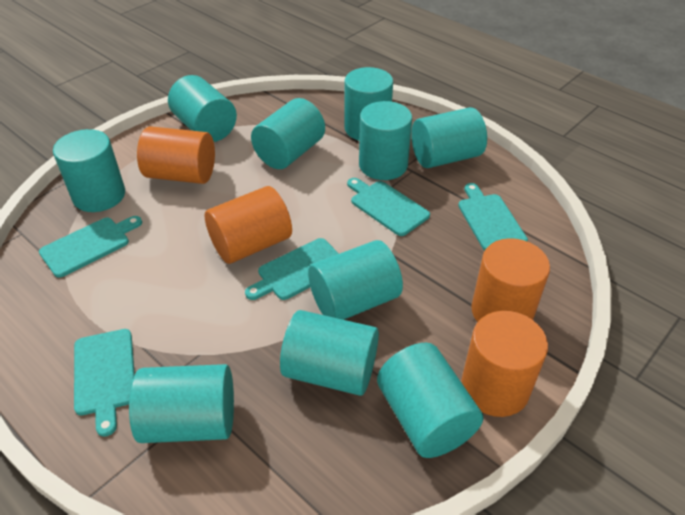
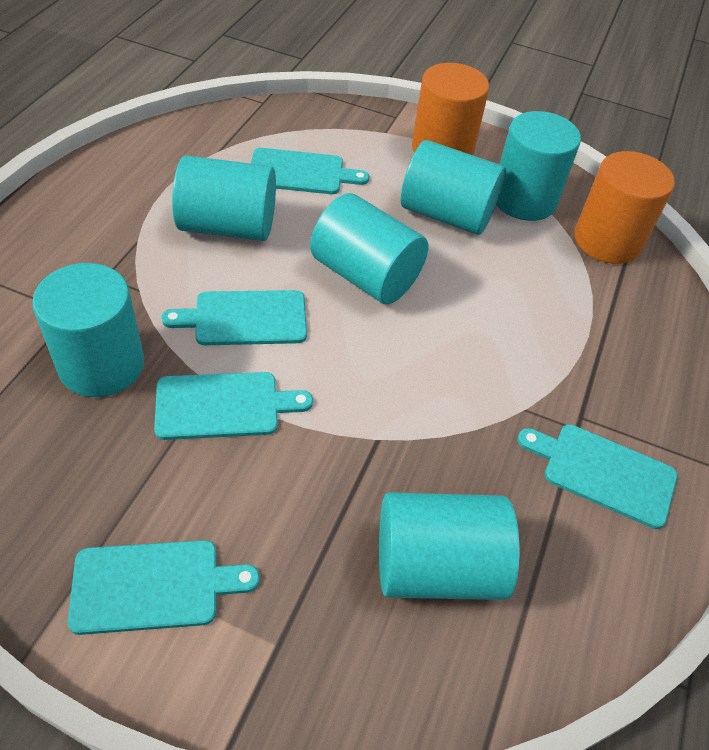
orange cylinder: [137,126,215,184] [205,186,292,264] [461,311,548,417] [471,238,550,322] = 4 -> [412,63,489,155] [575,151,675,264] = 2
turquoise cylinder: [53,129,125,212] [129,364,234,443] [168,75,237,142] [251,98,325,169] [280,310,379,396] [308,240,403,320] [344,67,393,140] [359,101,412,180] [377,343,483,458] [411,107,487,168] = 10 -> [32,263,144,397] [172,155,276,241] [310,193,429,304] [379,492,520,600] [401,140,506,235] [496,111,581,221] = 6

